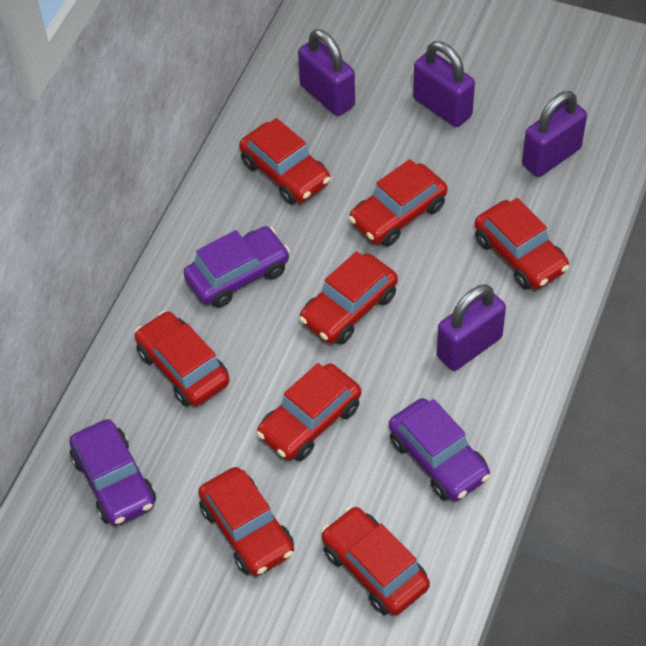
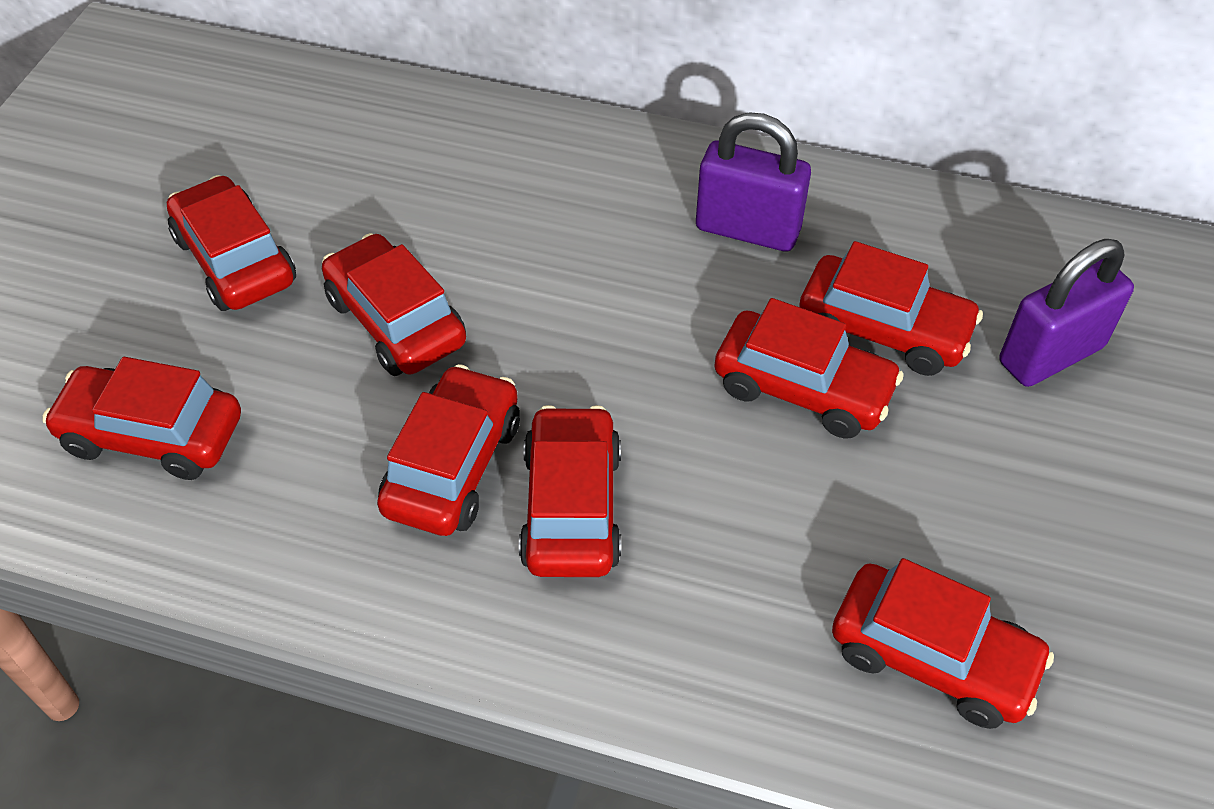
purple car: [69,419,156,526] [183,226,290,308] [389,398,491,501] = 3 -> none = 0
purple padlock: [298,29,355,116] [413,41,475,127] [437,284,506,371] [522,91,587,177] = 4 -> [696,112,811,252] [999,239,1134,387] = 2

